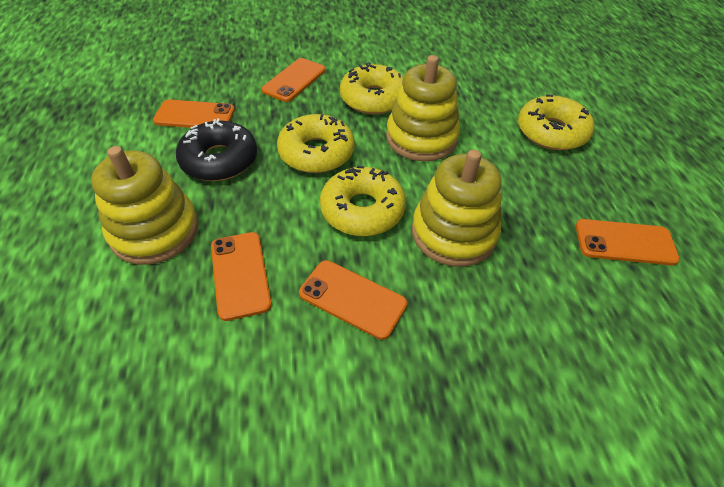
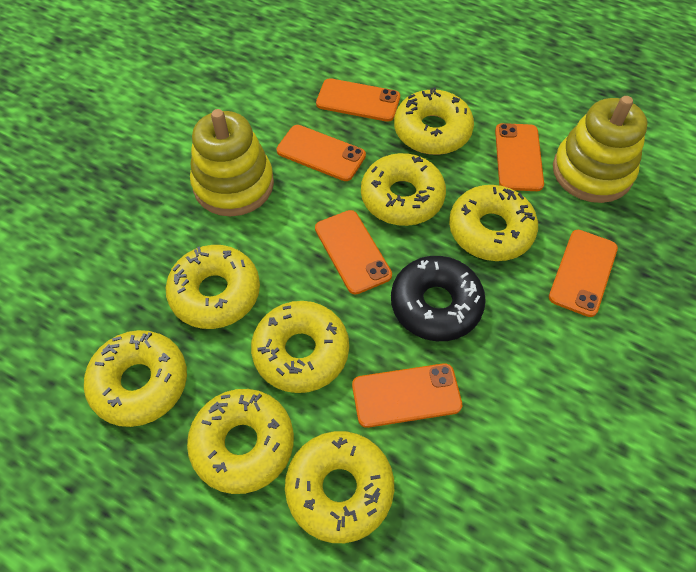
orange phone: [153,99,235,128] [211,232,272,321] [261,58,326,102] [299,260,407,340] [576,219,680,265] = 5 -> [276,125,366,181] [315,210,392,295] [316,78,400,122] [352,363,462,428] [495,123,544,191] [549,230,618,317] = 6
yellow donut: [277,114,355,173] [320,165,406,236] [340,62,404,115] [518,95,595,150] = 4 -> [84,330,187,427] [166,245,260,329] [187,389,294,494] [251,301,349,393] [285,431,394,543] [361,153,446,226] [394,87,474,155] [449,185,538,261] = 8
yellow stacking toy: [91,146,199,265] [386,55,460,161] [412,150,501,267] = 3 -> [190,109,274,216] [553,96,648,203] = 2

